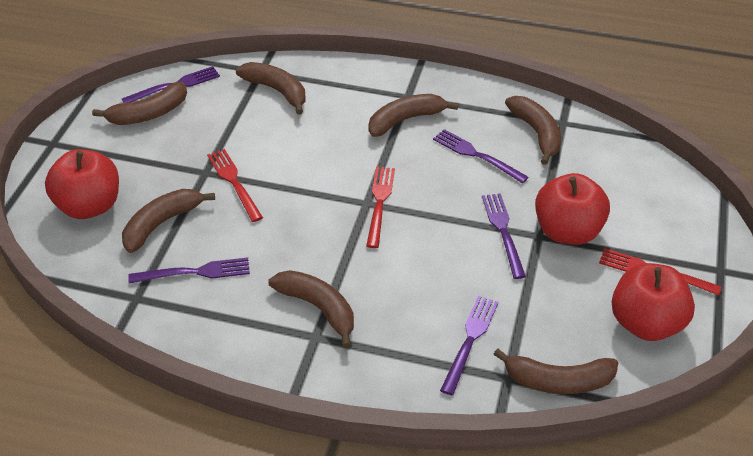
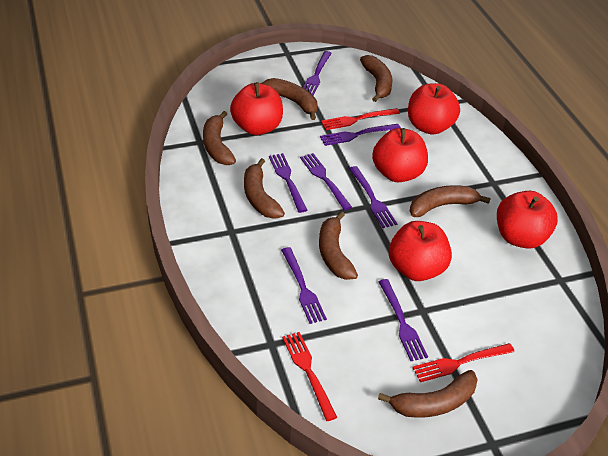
purple fork: [122,66,220,103] [128,257,250,283] [433,129,528,184] [440,296,498,395] [482,193,526,279] = 5 -> [269,153,307,213] [281,247,327,324] [300,153,352,210] [303,51,332,96] [320,124,401,146] [349,166,397,228] [378,279,428,361] = 7
red apple: [45,149,119,219] [535,173,610,245] [612,263,695,341] = 3 -> [230,82,283,135] [372,128,428,182] [389,221,452,281] [408,83,460,135] [497,191,558,249] = 5

